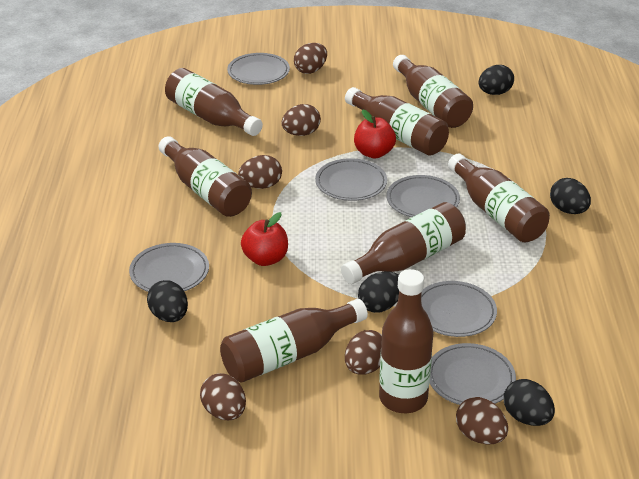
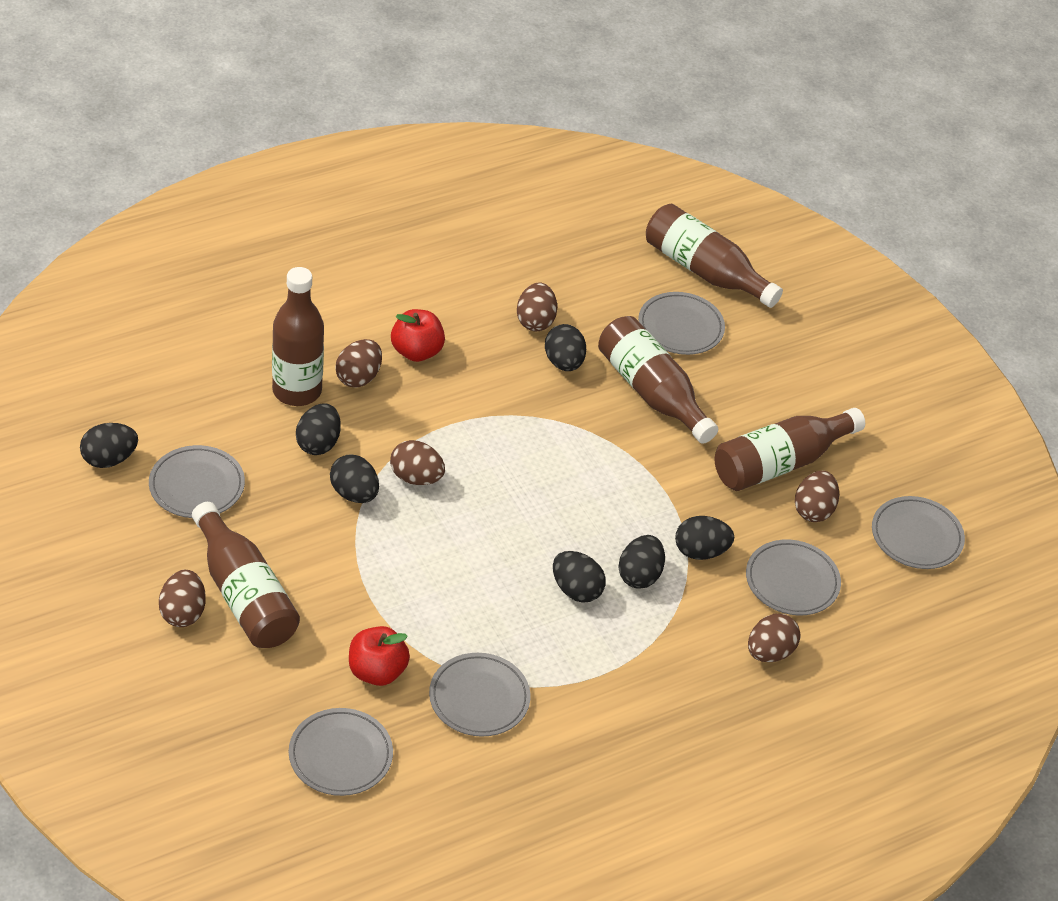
black egg: [147,280,188,322] [358,271,399,313] [479,65,514,95] [504,379,555,426] [550,178,591,214] = 5 -> [80,423,138,468] [296,403,341,455] [330,454,379,503] [545,324,586,371] [553,551,606,603] [618,535,665,589] [675,516,734,560] = 7
brown bottle: [159,136,252,217] [165,68,263,136] [220,299,368,383] [341,202,466,284] [345,87,449,156] [379,269,433,413] [393,55,473,128] [448,154,550,242] = 8 -> [192,502,300,648] [272,267,324,406] [598,316,718,444] [646,204,783,308] [715,408,865,491] = 5

